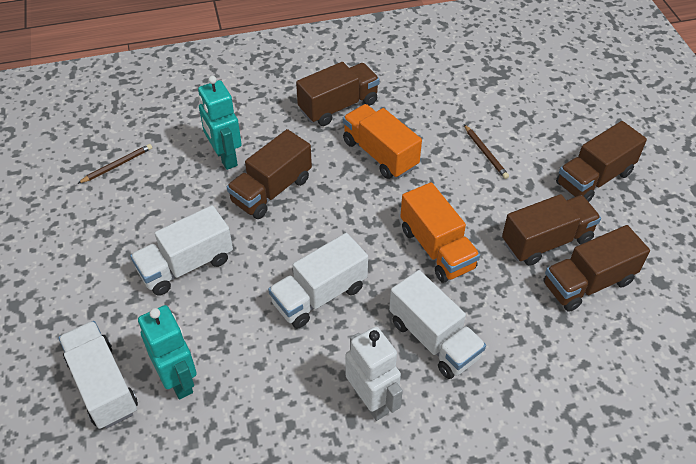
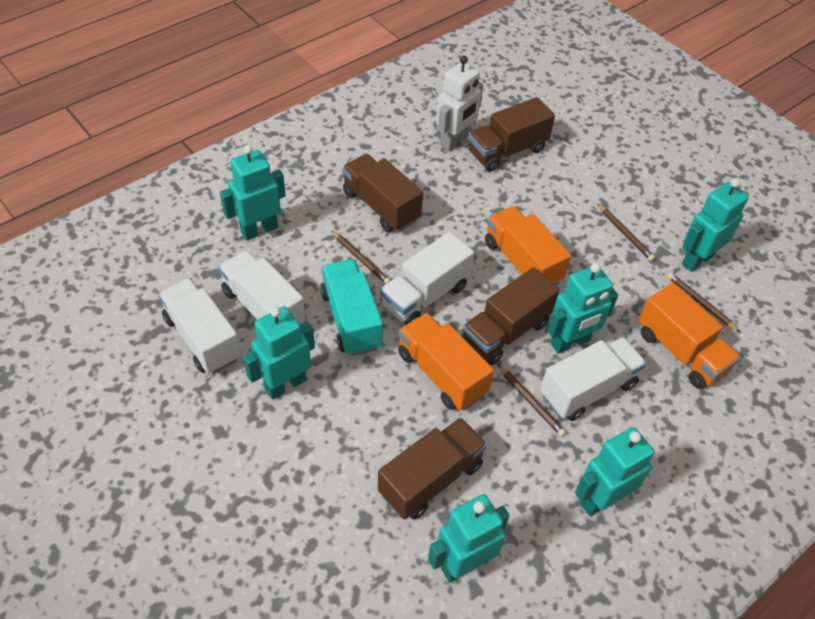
brown pencil: [77,144,152,184] [464,124,509,179] = 2 -> [331,230,391,284] [497,364,566,437] [597,203,655,261] [667,273,741,333] = 4
brown truck: [227,129,312,219] [296,62,380,126] [502,194,601,266] [543,225,650,312] [556,121,647,202] = 5 -> [342,154,423,232] [378,418,487,520] [462,267,560,365] [468,97,555,172] = 4
orange truck: [343,104,422,179] [400,182,480,283] = 2 -> [398,313,494,411] [485,206,571,285] [638,283,741,389] = 3
turquoise robot: [138,305,197,400] [198,76,242,170] = 2 -> [220,145,286,240] [243,306,315,400] [428,494,510,582] [547,263,618,354] [575,427,654,516] [682,178,749,272] = 6
turquoise truck: none = 0 -> [320,259,383,356] = 1

